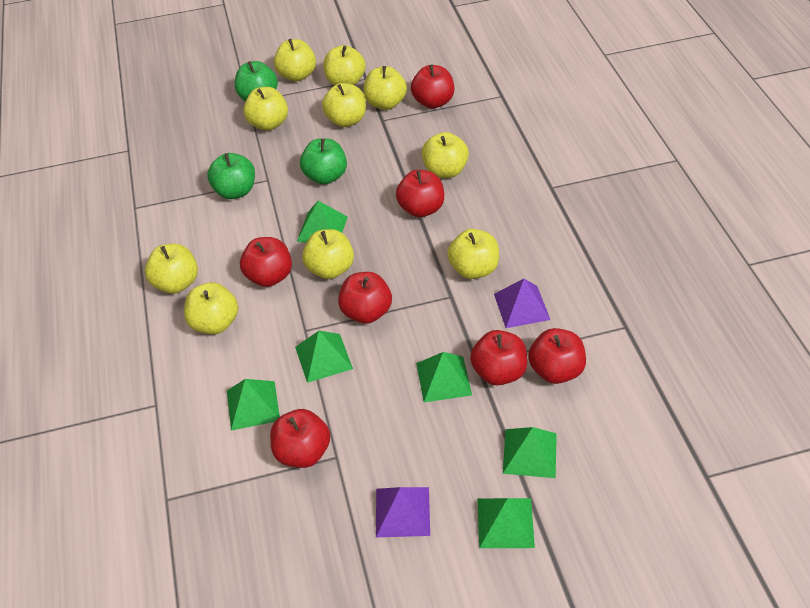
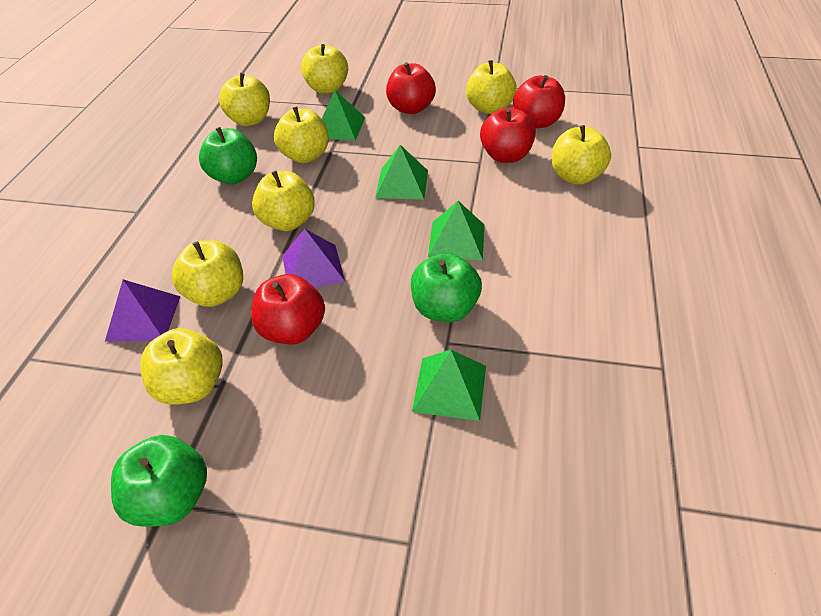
green pyramid: [227,379,280,431] [295,331,353,383] [297,201,348,243] [416,352,472,402] [478,498,535,548] [503,427,557,478] = 6 -> [322,90,365,141] [375,145,428,200] [412,350,486,421] [428,201,484,260] = 4
red apple: [240,237,292,287] [270,409,330,468] [338,272,392,324] [396,170,444,217] [411,64,454,109] [470,330,527,386] [528,328,586,384] = 7 -> [251,274,325,344] [386,62,436,114] [480,107,536,163] [513,75,565,128] = 4
yellow apple: [145,243,198,293] [184,282,238,334] [243,87,288,131] [274,39,316,81] [302,229,354,279] [322,83,366,127] [323,45,366,86] [363,66,407,110] [422,132,469,178] [447,229,499,279] = 10 -> [140,328,223,405] [172,240,243,307] [219,73,270,126] [252,170,315,231] [274,107,329,163] [301,44,348,94] [466,60,517,114] [552,125,611,185] = 8

